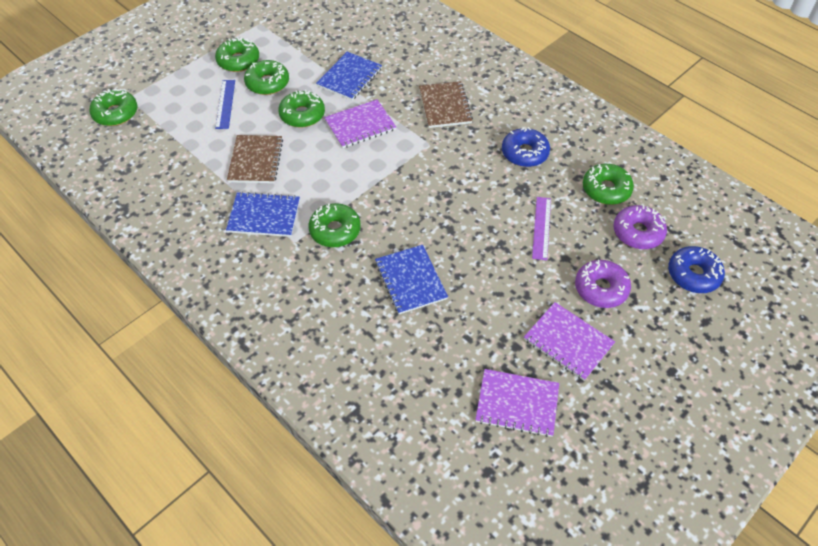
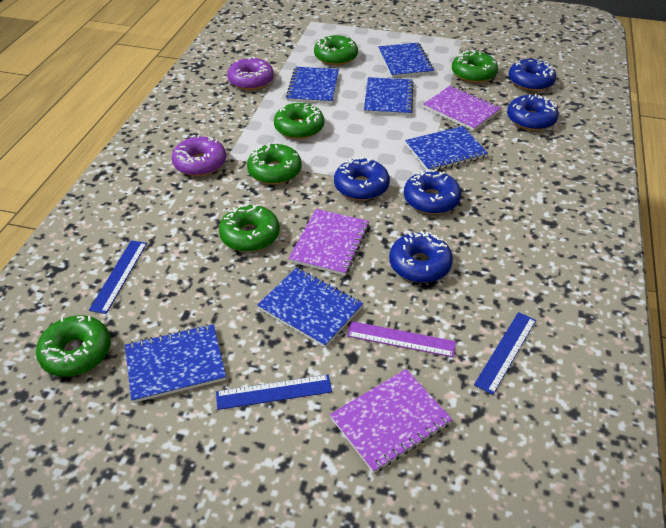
blue donut: [502,127,550,167] [668,246,725,293] = 2 -> [334,157,390,200] [389,231,453,283] [404,169,461,214] [507,94,558,131] [509,59,556,91] = 5
blue notebook: [226,192,300,237] [316,52,382,100] [375,245,448,314] = 3 -> [125,324,226,403] [257,267,363,347] [286,67,339,104] [364,77,414,116] [378,43,434,78] [405,126,488,170] = 6
blue ruler: [215,80,235,129] = 1 -> [89,240,147,314] [216,375,332,410] [474,312,536,395] = 3
brown notebook: [227,135,283,183] [419,81,473,128] = 2 -> none = 0

